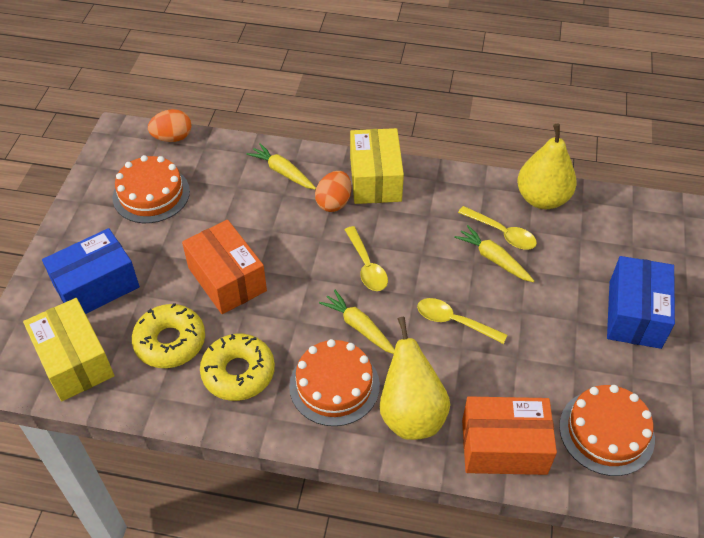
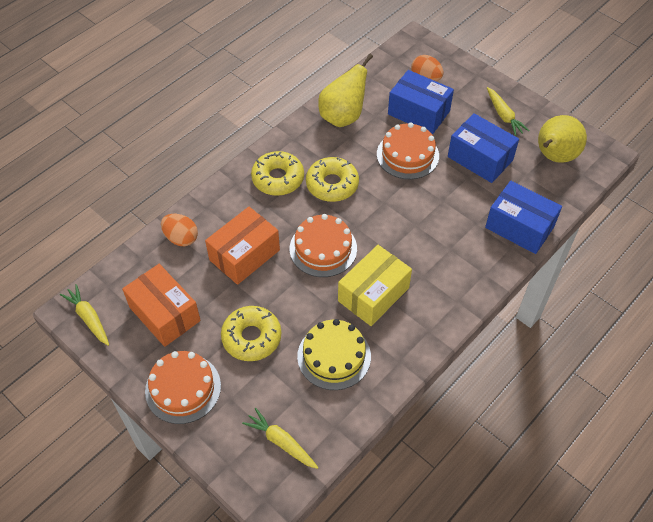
blue box: [42,228,140,314] [607,256,675,349] = 2 -> [388,70,454,134] [448,113,519,183] [485,181,562,254] = 3
yellow box: [23,298,114,401] [350,128,404,204] = 2 -> [338,245,412,326] = 1
yellow cake: none = 0 -> [297,319,371,390] = 1
yellow donut: [132,303,205,368] [200,334,275,401] = 2 -> [221,306,281,361] [251,151,304,196] [306,157,359,202] = 3
yellow spoon: [345,226,388,291] [417,298,507,344] [458,206,537,250] = 3 -> none = 0

